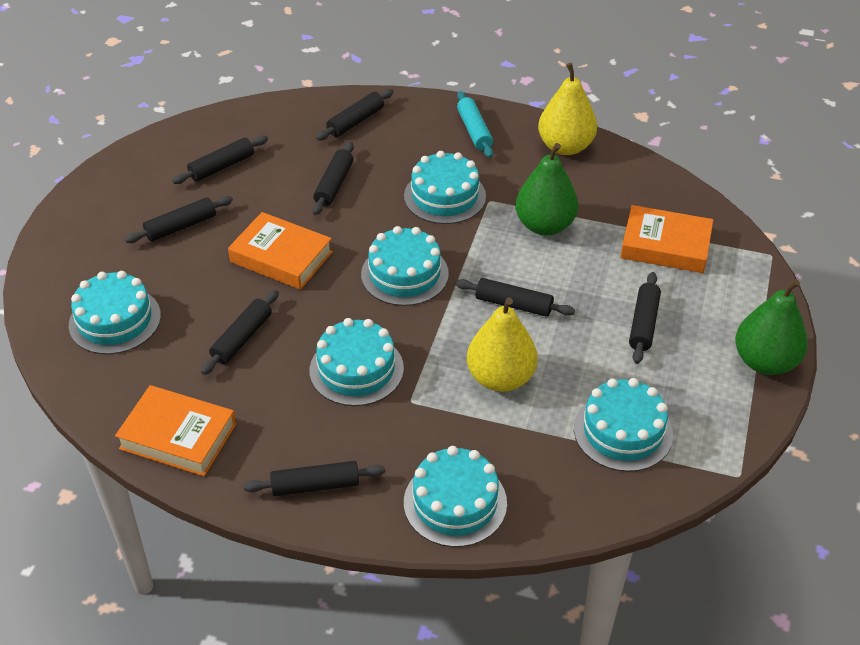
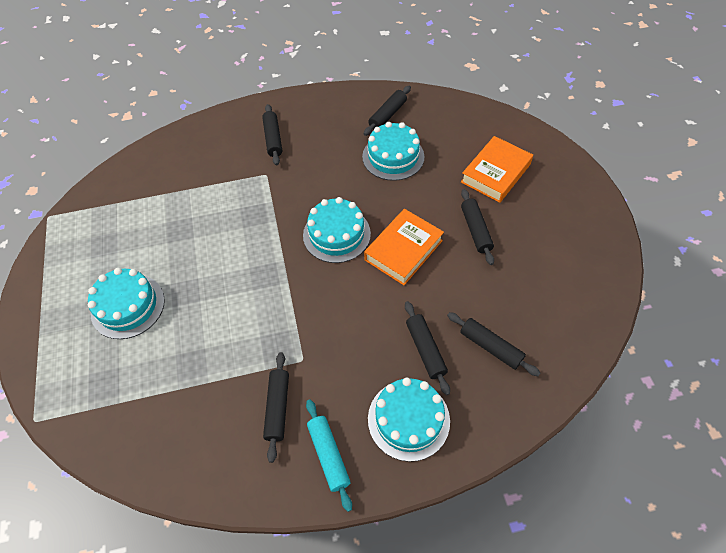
black rolling pin: [125,196,233,243] [172,135,268,184] [201,290,279,375] [244,461,385,496] [312,142,354,215] [316,89,393,141] [455,278,575,317] [629,272,661,364] = 8 -> [262,104,282,165] [263,352,289,463] [364,86,411,136] [405,301,450,395] [447,312,540,376] [461,189,494,265] = 6
green pear: [515,143,578,235] [735,279,808,375] = 2 -> none = 0
orange book: [115,385,236,476] [228,212,333,290] [620,205,713,273] = 3 -> [364,209,444,285] [461,136,533,203] = 2
turquoise cake: [69,271,161,354] [310,318,404,406] [361,226,449,306] [404,151,486,224] [404,446,507,547] [574,378,673,472] = 6 -> [88,268,165,339] [303,197,371,263] [362,122,424,181] [368,377,450,462] = 4
yellow pear: [467,298,538,392] [538,63,597,155] = 2 -> none = 0

